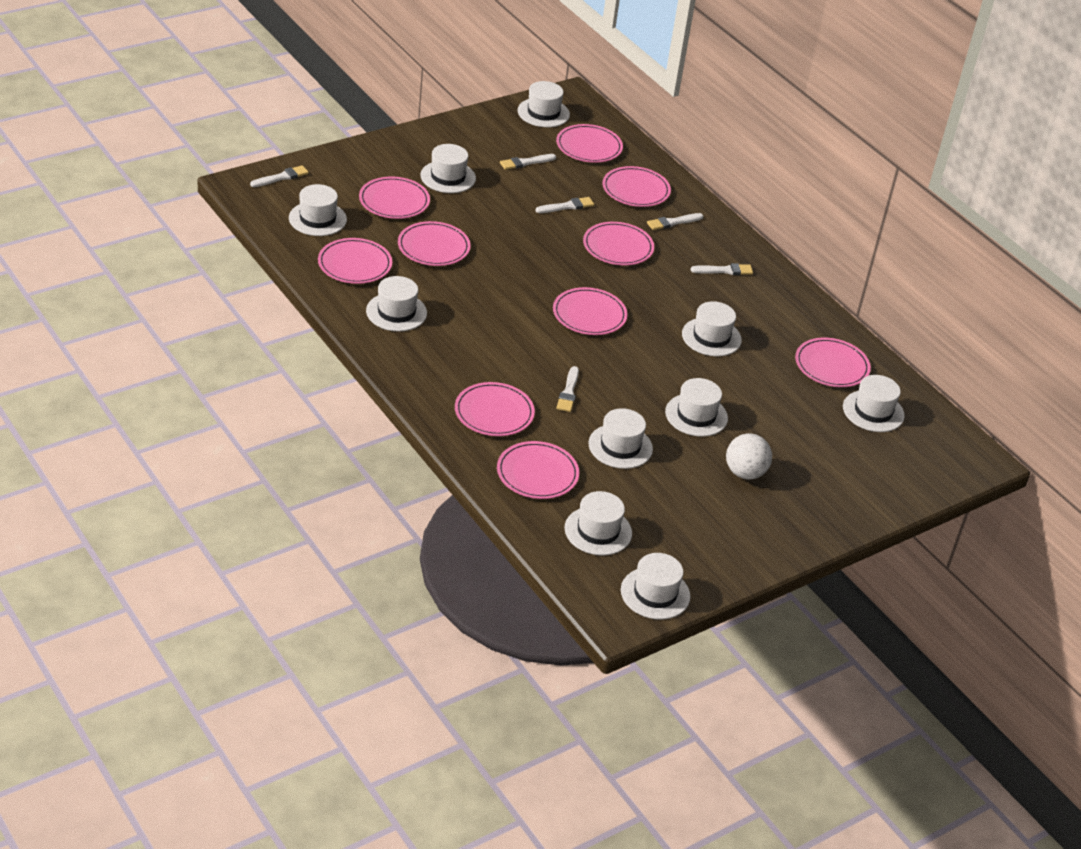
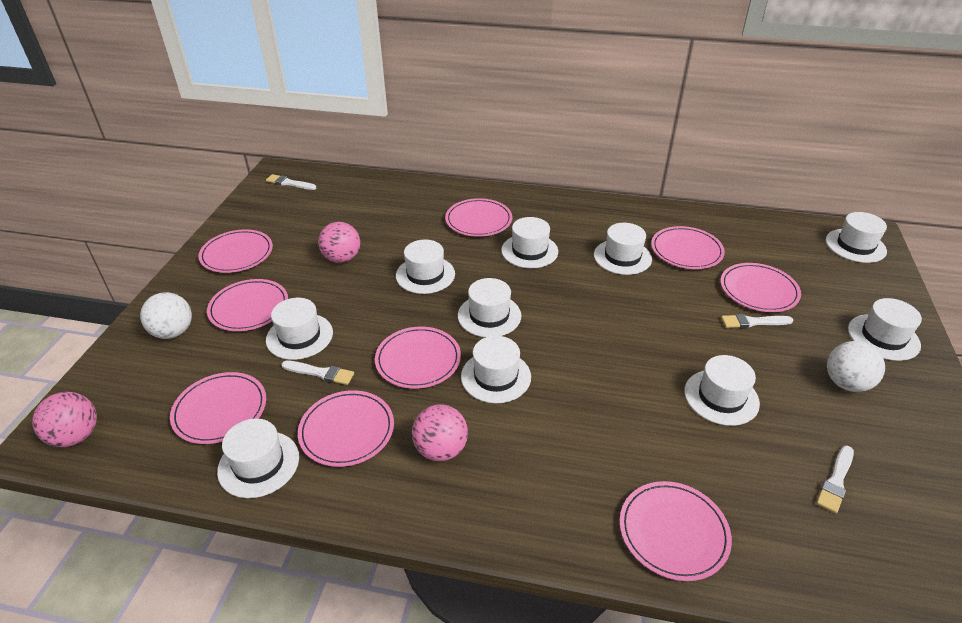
pink ball: none = 0 -> [32,392,97,447] [318,222,360,263] [412,404,468,461] = 3
pink plate: [318,238,392,284] [359,177,430,219] [398,221,471,266] [455,382,535,436] [497,441,579,499] [553,287,628,335] [556,124,623,163] [583,222,654,265] [603,166,671,207] [795,338,871,387] = 10 -> [170,372,266,444] [198,229,273,273] [207,279,288,331] [298,390,394,467] [375,327,461,389] [445,198,512,237] [620,481,732,581] [651,226,725,269] [720,263,801,312] = 9
white ball: [726,433,772,479] = 1 -> [140,292,192,339] [827,341,885,392] = 2
white brush: [250,165,309,187] [500,154,556,170] [536,197,594,213] [557,366,579,412] [647,213,703,230] [691,263,753,275] = 6 -> [266,174,316,190] [282,361,354,385] [721,314,793,328] [817,446,854,513] = 4

